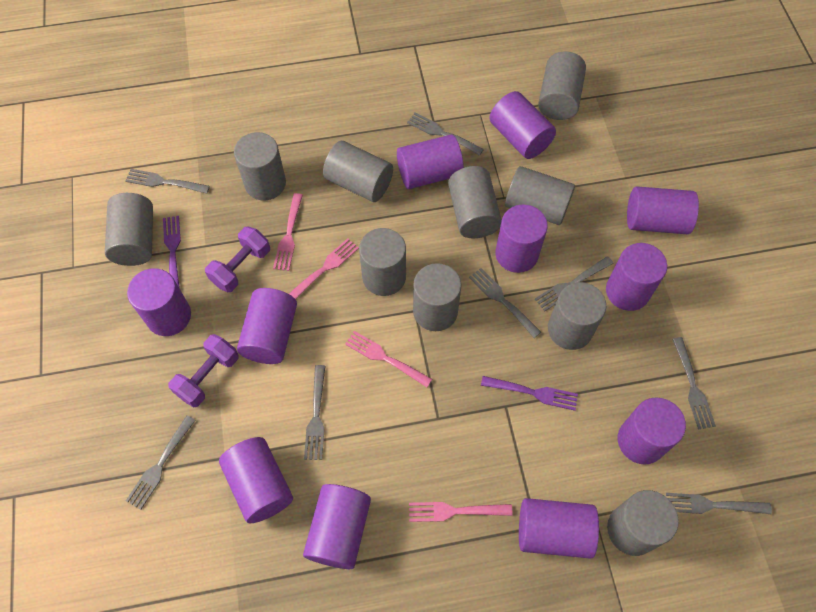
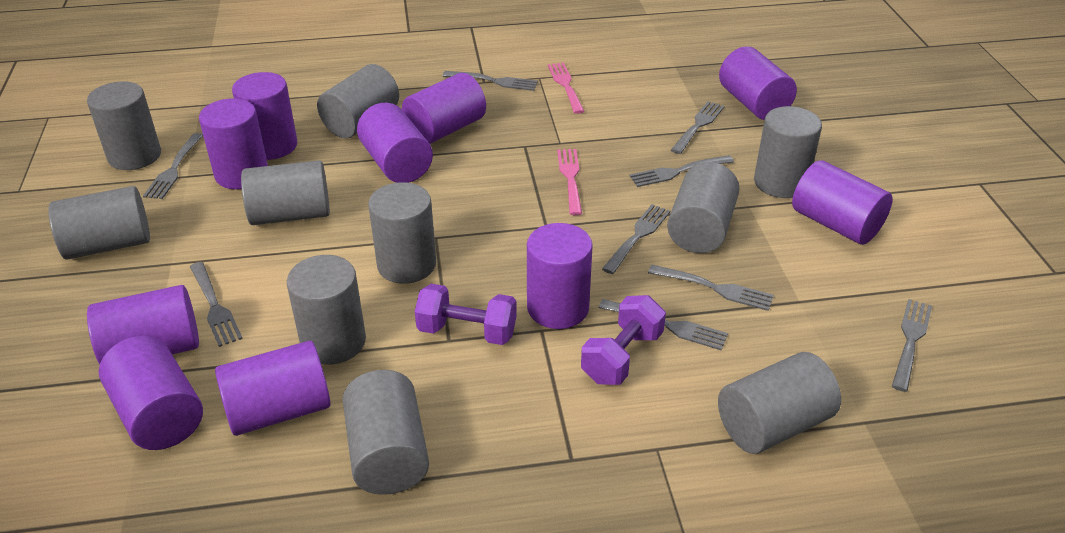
grey fork: [125,169,210,194] [126,415,196,510] [304,365,325,460] [407,113,484,156] [469,268,541,338] [535,256,614,311] [666,493,772,514] [672,337,716,430] = 8 -> [143,133,203,199] [190,262,243,347] [443,71,538,91] [599,299,728,350] [602,204,670,274] [629,155,734,187] [648,265,774,311] [671,101,724,154] [892,299,932,392] = 9
pink fork: [273,193,303,271] [289,238,359,300] [345,331,432,387] [409,502,512,522] = 4 -> [548,63,585,114] [557,149,582,215] = 2
purple cylinder: [127,268,191,336] [219,437,293,523] [237,288,297,364] [303,484,371,569] [397,135,464,189] [490,91,556,159] [495,205,548,273] [519,498,599,559] [606,243,667,311] [618,398,686,464] [627,186,699,234] = 11 -> [87,285,199,365] [99,336,203,450] [199,98,268,189] [215,341,331,436] [232,72,297,160] [357,103,433,183] [402,73,486,144] [527,223,593,329] [719,46,797,120] [792,160,893,245] = 10
purple fork: [163,216,181,289] [481,376,578,411] = 2 -> none = 0

